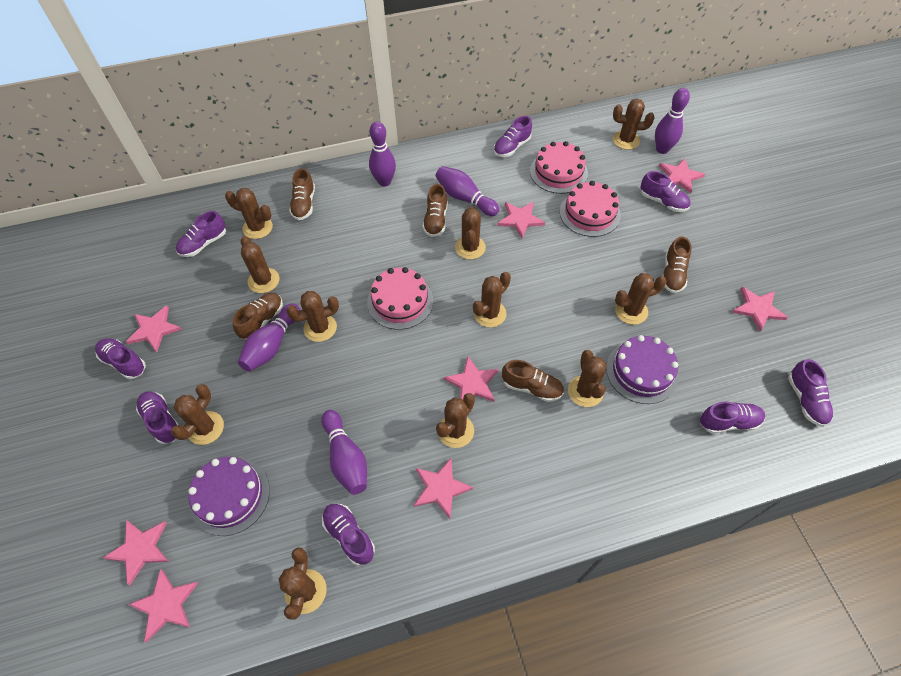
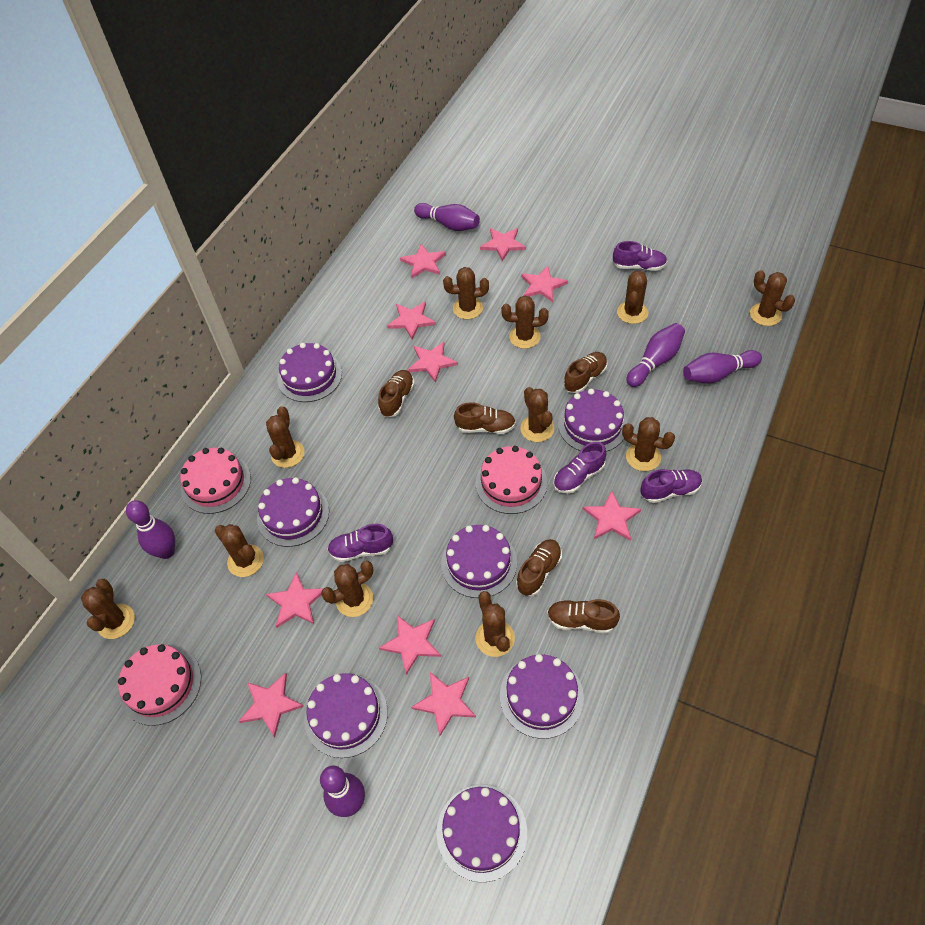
pink star: [103,520,169,585] [126,305,182,352] [128,569,198,642] [414,458,473,519] [444,356,499,402] [497,202,545,238] [659,158,705,193] [732,287,788,332] = 8 -> [238,672,304,737] [266,572,323,628] [379,615,441,675] [387,302,436,339] [400,244,446,278] [408,342,458,383] [411,672,476,736] [480,228,526,261] [521,266,568,302] [583,490,641,541] = 10
purple cake: [188,457,270,536] [606,335,679,404] = 2 -> [257,477,329,547] [277,343,342,402] [304,673,388,758] [436,785,527,882] [441,525,517,598] [500,654,584,739] [558,389,628,452] = 7
purple shoe: [95,338,146,379] [136,391,179,444] [176,211,226,257] [322,503,375,565] [494,116,532,157] [641,171,691,212] [700,401,765,434] [788,359,834,427] = 8 -> [328,524,393,562] [553,442,606,494] [613,241,667,271] [640,469,702,503] = 4

